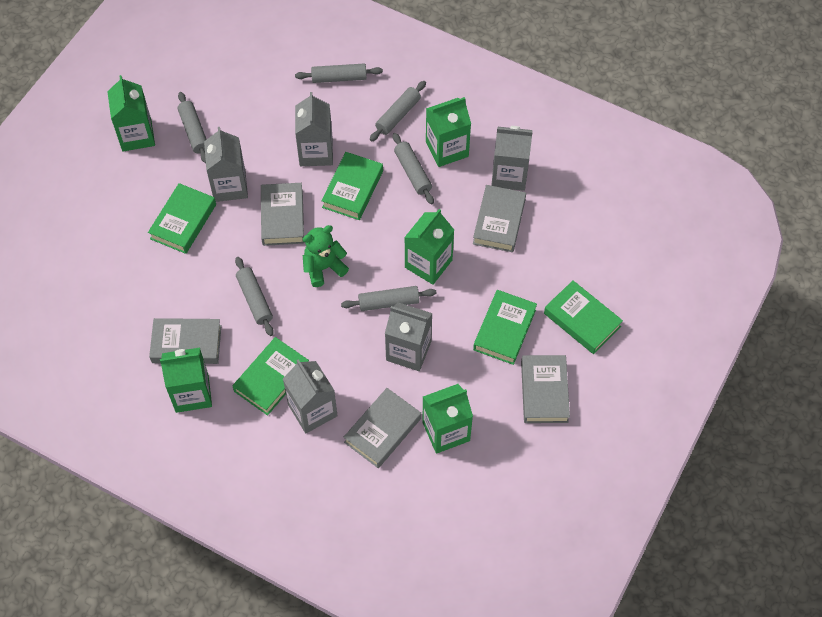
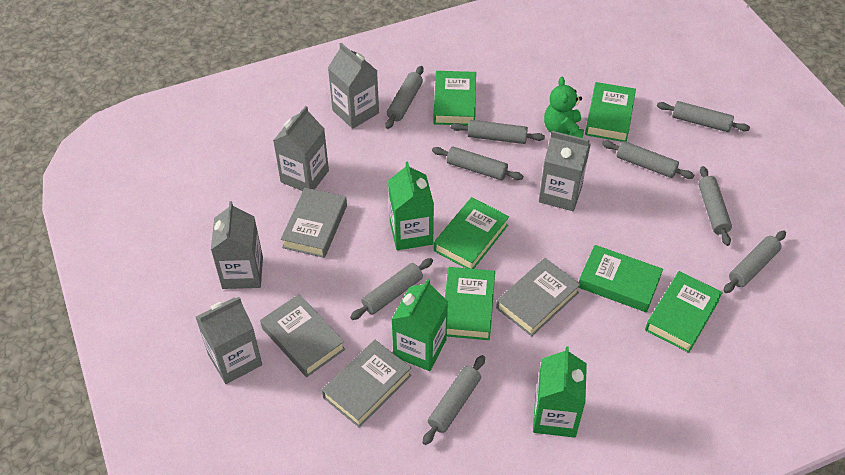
green book: [148,183,216,254] [233,337,309,416] [321,152,383,220] [473,290,537,365] [544,280,623,354] = 5 -> [433,71,476,125] [434,197,509,269] [445,267,495,340] [578,245,663,312] [585,82,636,142] [645,271,723,353] = 6
green carton: [107,75,155,151] [160,348,212,413] [404,209,454,285] [422,384,473,454] [426,97,471,167] = 5 -> [388,161,434,250] [391,279,448,371] [533,347,587,438] = 3
grey book: [149,318,222,364] [261,183,304,246] [344,388,421,468] [473,185,526,252] [521,355,570,423] = 5 -> [260,294,345,377] [281,187,347,258] [322,340,412,428] [496,258,581,336] = 4
grey rolling pin: [178,92,207,163] [235,257,274,336] [295,64,383,83] [341,286,437,311] [370,81,426,142] [393,133,434,204] = 6 -> [350,258,433,320] [386,66,424,129] [423,355,485,445] [432,147,523,181] [451,120,545,144] [602,141,694,179] [657,101,750,132] [698,166,732,246] [723,231,786,293] = 9

